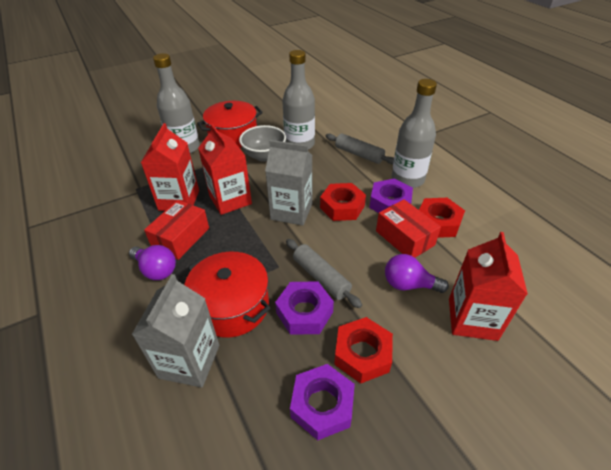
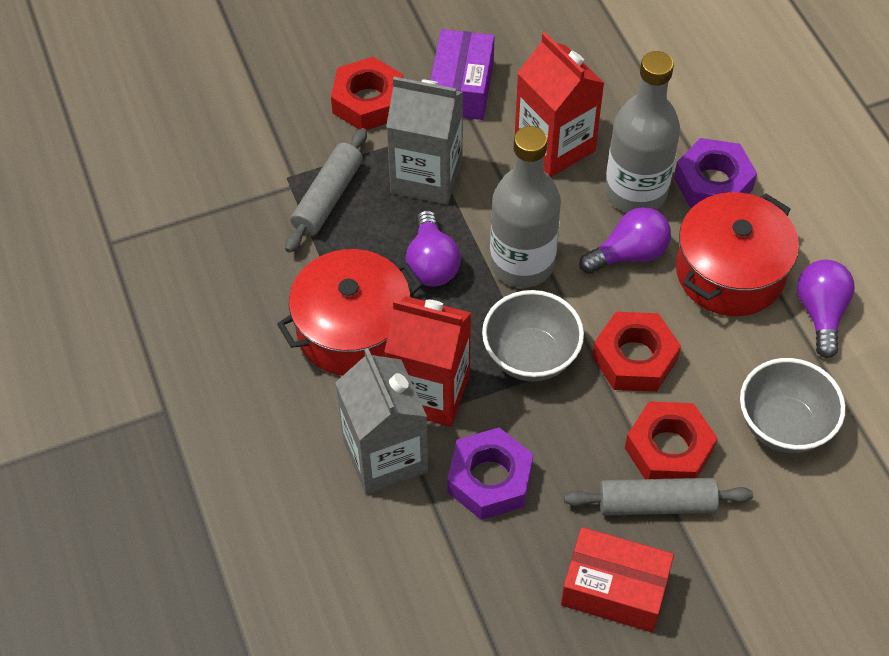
grey bottle: [153,53,200,154] [282,50,315,150] [392,79,437,188] = 3 -> [490,126,561,288] [605,51,680,213] = 2
grey bowl: [239,125,286,162] = 1 -> [482,290,584,382] [740,358,846,453] = 2
purple box: none = 0 -> [430,29,495,120] = 1
purple light bulb: [129,245,176,280] [385,254,449,293] = 2 -> [405,210,461,287] [579,207,671,274] [797,260,855,358] = 3
purple nut: [275,281,334,335] [290,364,355,440] [369,178,413,213] = 3 -> [447,428,533,520] [674,138,757,208] = 2
red box: [144,200,209,260] [376,199,441,258] = 2 -> [561,527,674,632] = 1
red carton: [141,123,199,211] [198,124,252,215] [449,232,528,341] = 3 -> [384,296,471,427] [515,33,604,177] = 2

